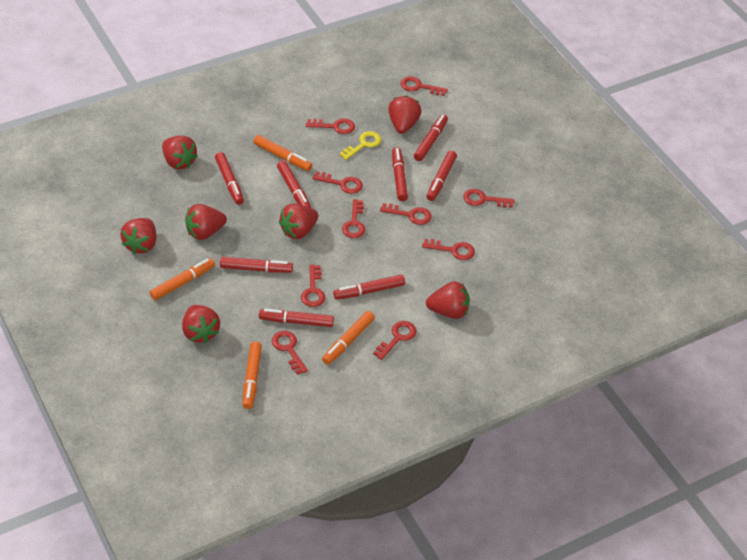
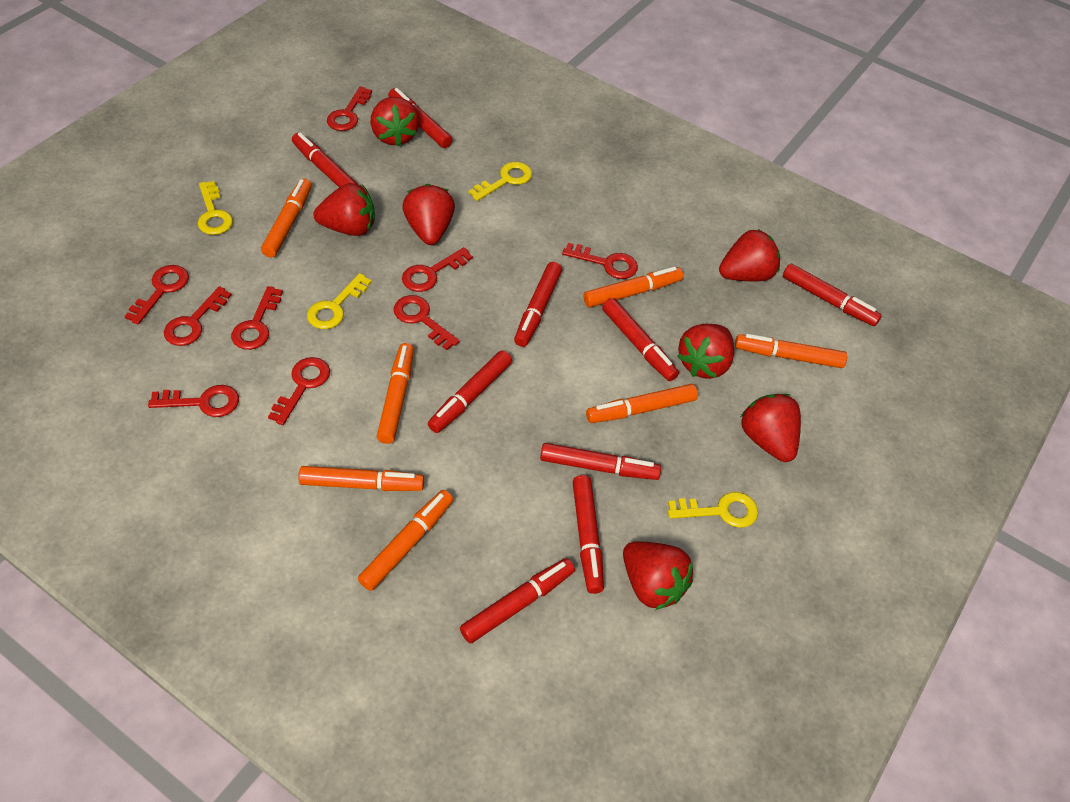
orange marker: [150,258,215,300] [243,342,262,409] [253,135,312,171] [322,311,375,365] = 4 -> [261,179,312,257] [298,466,424,491] [358,490,453,591] [377,343,414,444] [583,267,683,308] [586,384,698,423] [735,334,847,368] = 7
red key: [272,331,308,375] [301,265,325,307] [306,118,355,134] [313,171,363,194] [342,199,365,238] [373,321,417,360] [380,203,431,225] [401,76,448,96] [422,239,475,260] [463,189,515,208] = 10 -> [124,265,189,325] [148,385,239,417] [164,286,232,346] [231,286,283,350] [268,357,330,425] [327,86,372,131] [394,295,460,350] [402,247,473,292] [562,243,638,279] = 9
red marker: [215,152,244,205] [220,257,293,273] [259,309,334,327] [277,161,311,208] [333,274,405,300] [392,147,408,201] [414,114,448,161] [427,151,457,201] = 8 -> [292,132,358,187] [388,88,453,148] [428,350,512,433] [460,558,575,643] [514,262,562,347] [540,443,661,480] [572,475,604,594] [602,298,679,381] [783,264,882,326] = 9
yellow key: [339,131,381,160] = 1 -> [198,181,233,235] [307,273,372,329] [469,162,532,201] [668,492,758,528] = 4

